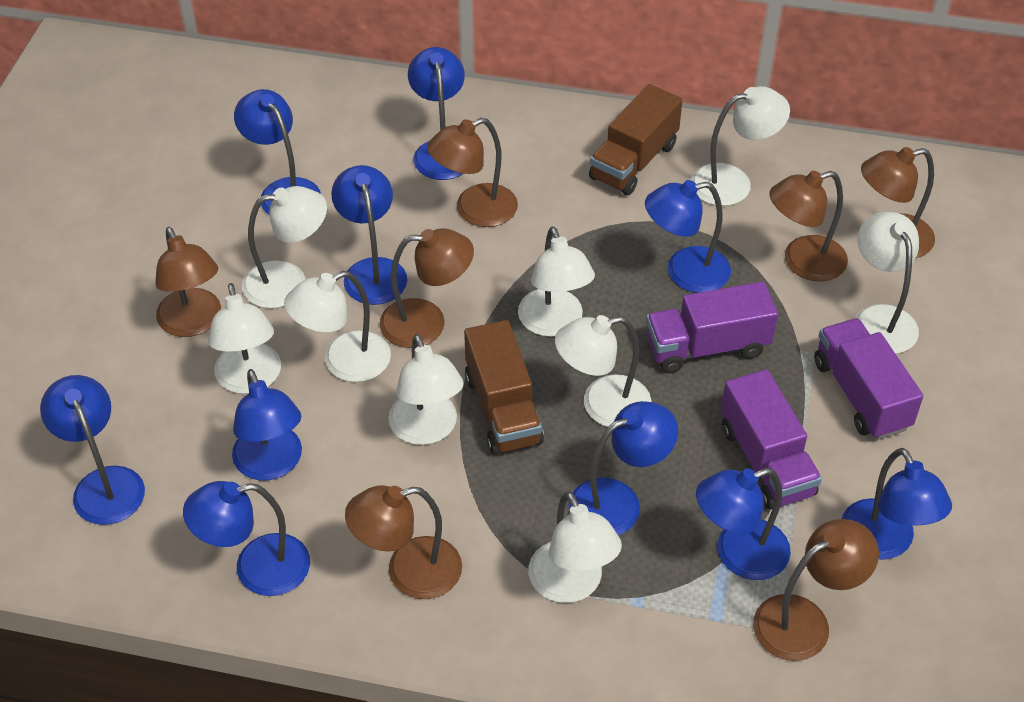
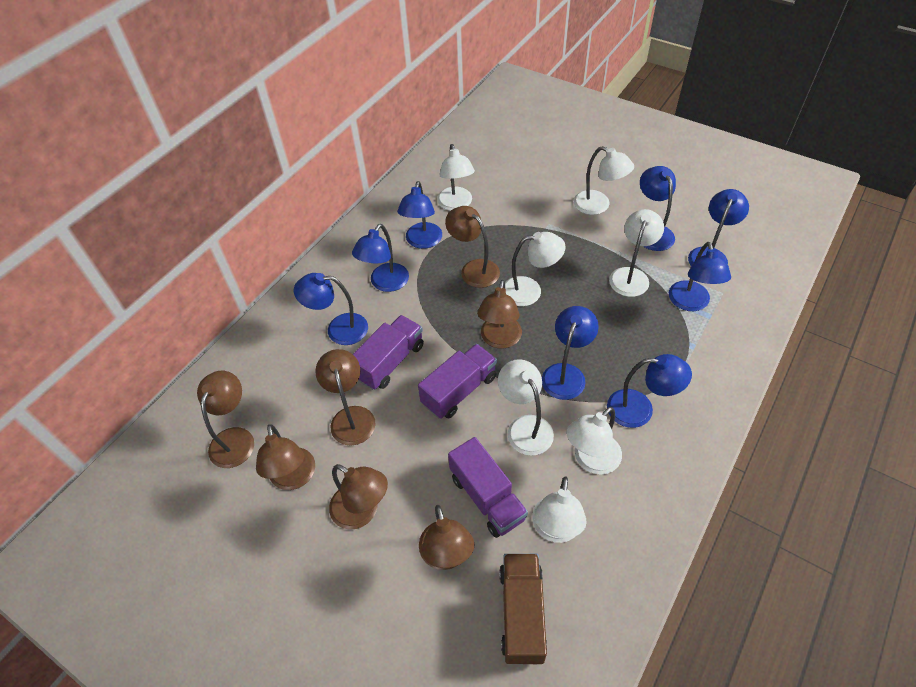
blue lamp: [40,375,145,525] [183,481,310,596] [232,369,302,480] [234,89,321,215] [331,165,407,305] [408,47,465,180] [568,401,678,535] [645,180,731,293] [696,468,791,580] [842,448,952,560] = 10 -> [294,273,368,345] [352,224,409,292] [397,181,442,249] [542,306,599,400] [607,354,692,428] [640,166,676,251] [669,242,731,311] [688,189,749,266] = 8
brown truck: [464,320,544,455] [589,84,683,195] = 2 -> [499,554,547,664] = 1
white lamp: [208,283,281,394] [242,186,327,308] [284,271,391,382] [388,334,463,445] [518,226,595,337] [529,491,622,603] [555,315,651,427] [691,86,790,206] [855,212,919,354] = 9 -> [437,144,475,211] [498,359,554,456] [505,232,566,306] [532,476,587,543] [566,407,622,475] [573,146,634,215] [609,209,664,297] = 7

